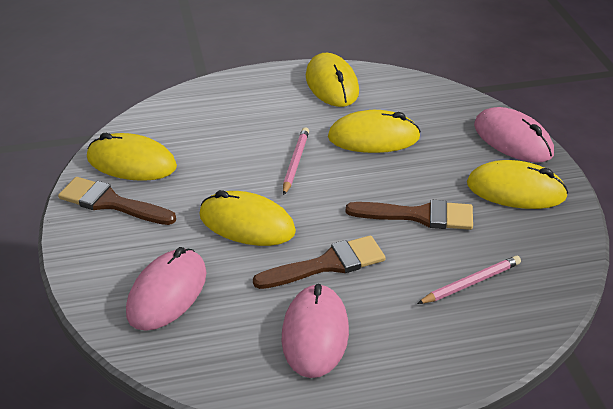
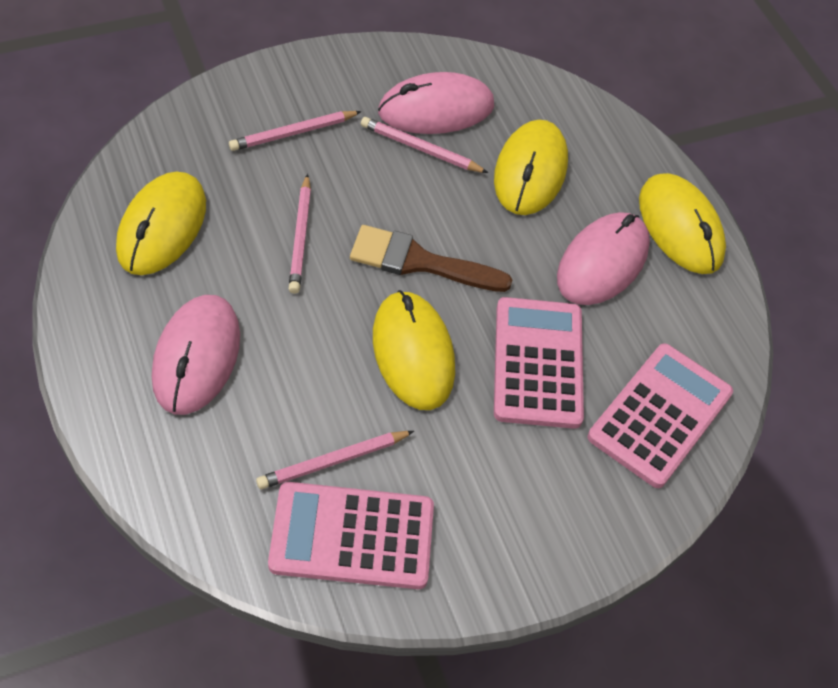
brown brush: [58,177,176,225] [253,236,385,289] [346,200,473,230] = 3 -> [350,225,512,292] = 1
pink calculator: none = 0 -> [268,482,434,589] [494,297,584,429] [588,343,733,488] = 3
pink pencil: [283,127,309,195] [417,256,521,304] = 2 -> [229,111,362,151] [256,431,414,489] [288,174,311,294] [361,117,488,173] = 4
yellow mouse: [87,133,177,181] [199,190,296,246] [306,53,359,107] [328,110,421,153] [467,160,568,209] = 5 -> [116,172,206,275] [373,290,455,410] [494,120,568,215] [639,173,726,274] = 4

